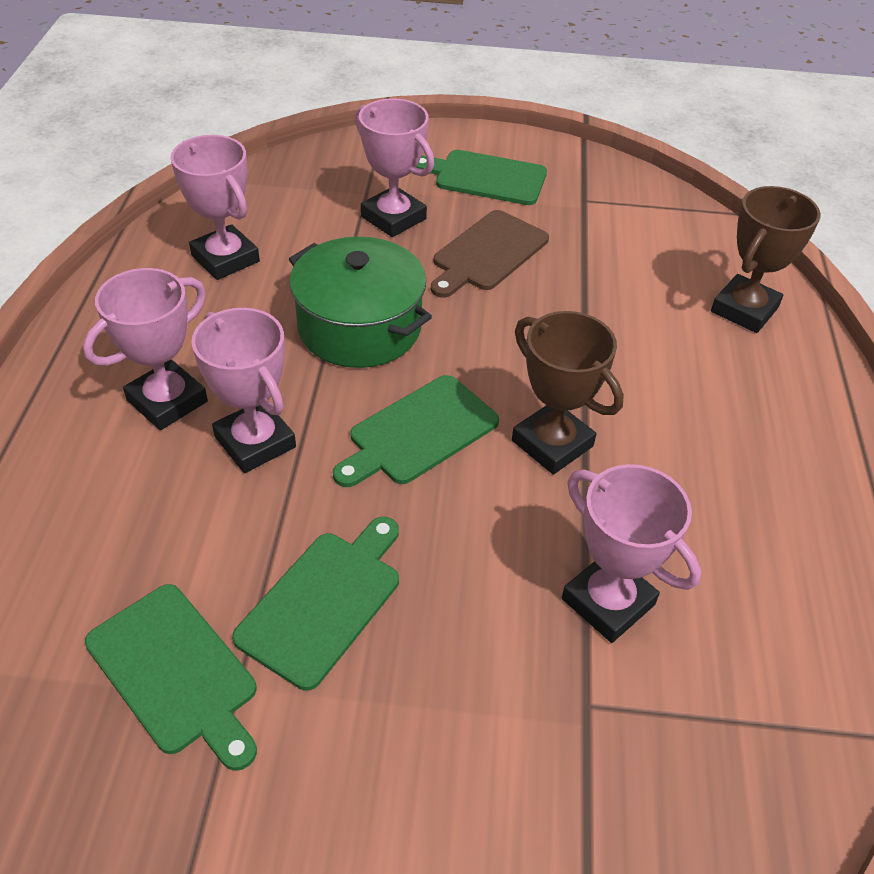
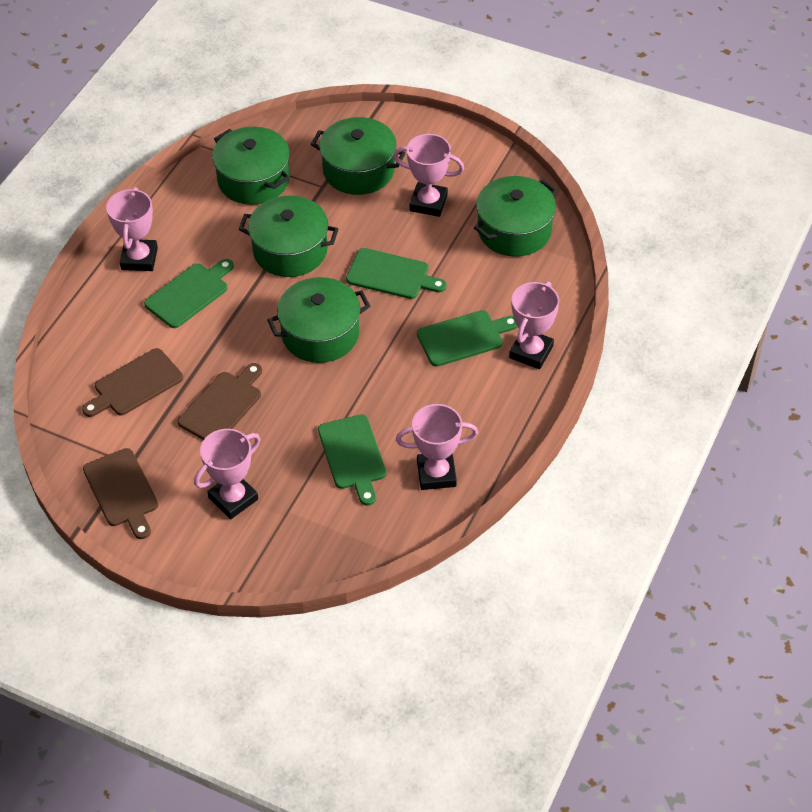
brown cutting board: [431,210,549,298] = 1 -> [82,348,183,417] [83,448,158,539] [177,363,262,440] = 3
brown trophy: [512,311,624,475] [711,186,821,333] = 2 -> none = 0
green pot: [289,236,432,368] = 1 -> [212,127,290,205] [238,196,338,277] [267,277,370,363] [311,117,406,195] [474,176,557,257] = 5

